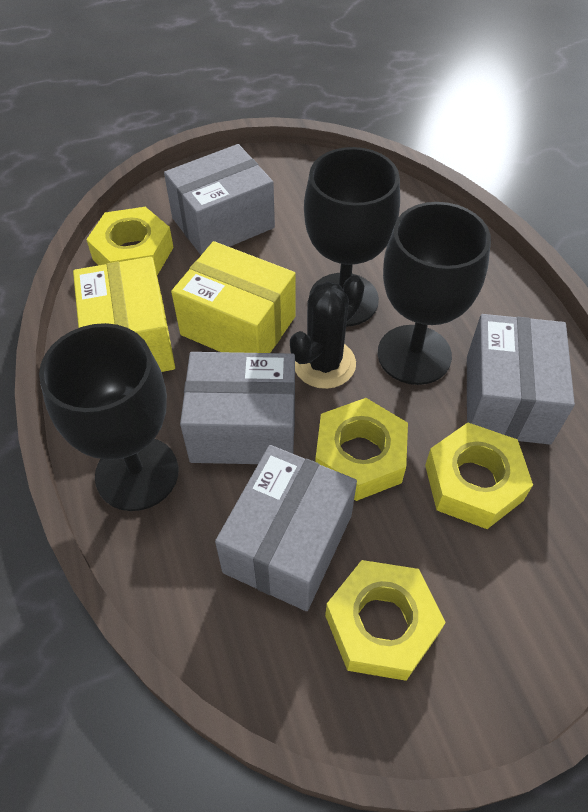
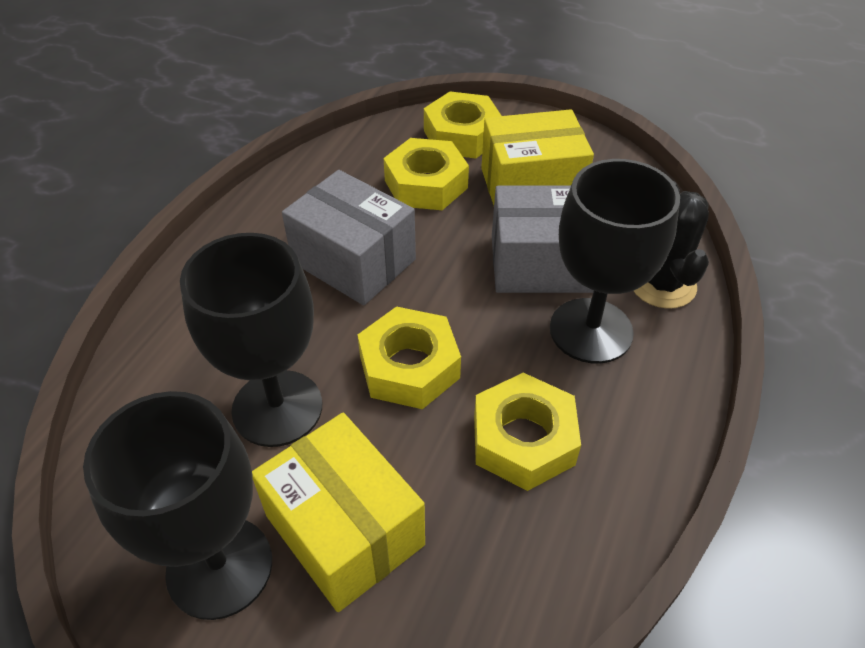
grey box: [164,144,275,255] [180,352,295,464] [215,445,357,611] [467,314,575,444] = 4 -> [282,170,416,305] [492,186,594,293] = 2

